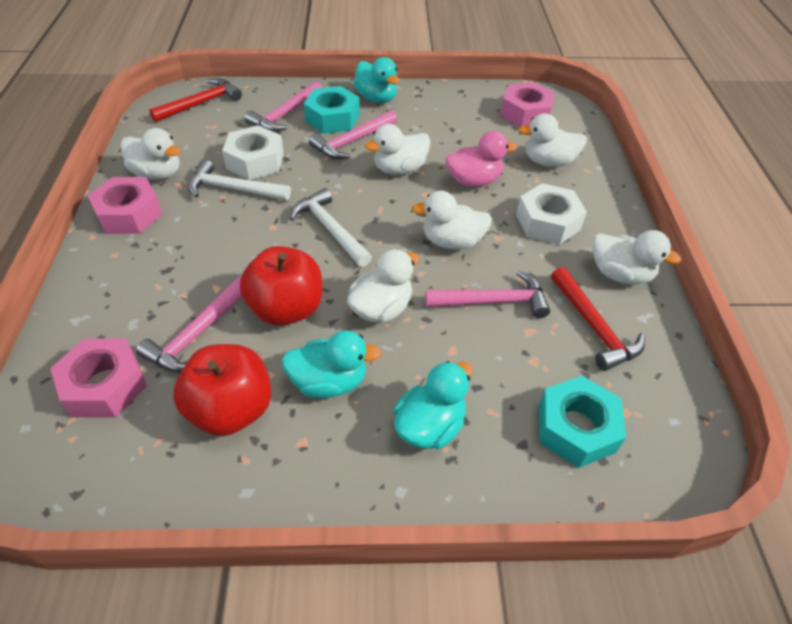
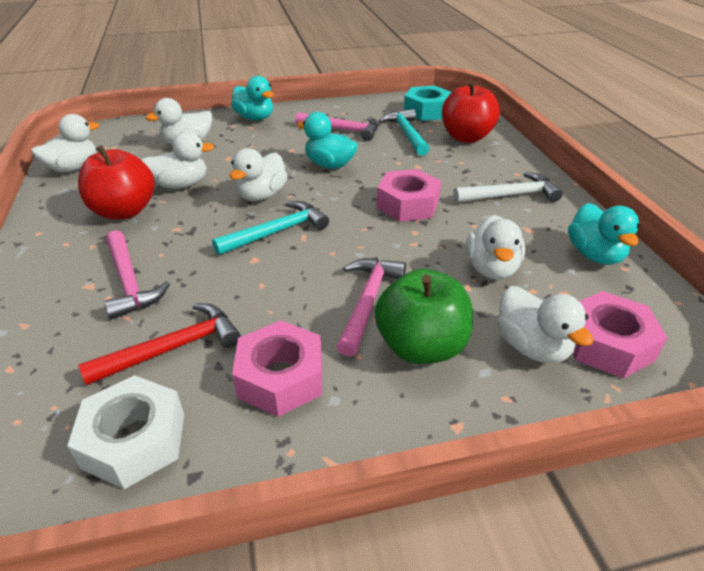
green apple: none = 0 -> [375,269,473,364] = 1
pink duck: [445,131,517,187] = 1 -> none = 0
pink hammer: [136,276,242,373] [245,81,323,132] [309,110,397,159] [425,270,550,318] = 4 -> [104,230,170,319] [295,112,379,141] [337,258,406,357] = 3
red hammer: [149,78,242,122] [551,267,645,371] = 2 -> [78,304,241,385] = 1
turquoise hammer: none = 0 -> [212,201,329,255] [378,109,429,156] = 2
turquoise nut: [304,86,360,134] [539,376,626,468] = 2 -> [404,86,452,121] = 1
white hammer: [188,159,291,201] [290,188,372,267] = 2 -> [453,172,563,203] = 1
white nut: [222,125,284,180] [516,183,587,245] = 2 -> [67,375,184,489] = 1

